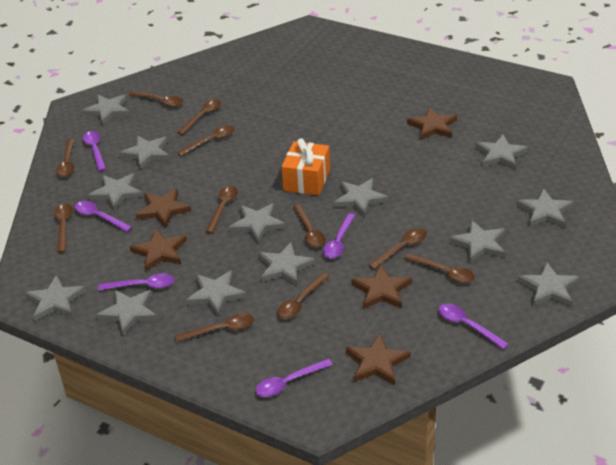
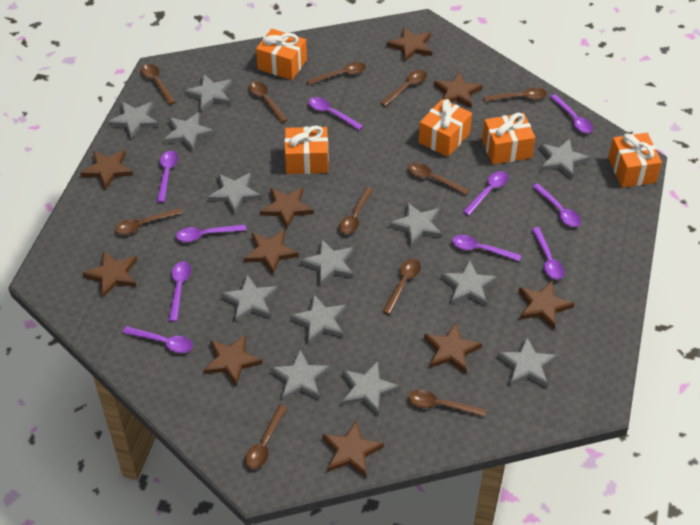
brown star: [130,229,187,271] [136,189,191,228] [346,333,410,385] [351,264,412,309] [407,107,457,140] = 5 -> [80,150,133,190] [82,251,137,297] [203,334,263,387] [243,230,299,275] [260,187,314,229] [322,420,384,477] [387,27,432,62] [424,323,482,373] [434,72,483,108] [519,281,574,329] = 10
orange gift: [281,138,330,195] = 1 -> [256,29,307,80] [285,126,329,174] [419,99,472,157] [482,113,535,164] [608,133,662,188] = 5
purple spoon: [75,201,132,232] [83,131,106,171] [98,274,174,290] [256,359,333,397] [323,213,355,259] [439,303,509,350] = 6 -> [123,326,193,353] [157,151,178,203] [169,261,191,322] [176,224,246,242] [309,97,363,130] [452,235,522,262] [463,171,509,215] [532,183,581,227] [532,227,564,280] [550,94,593,133] = 10

